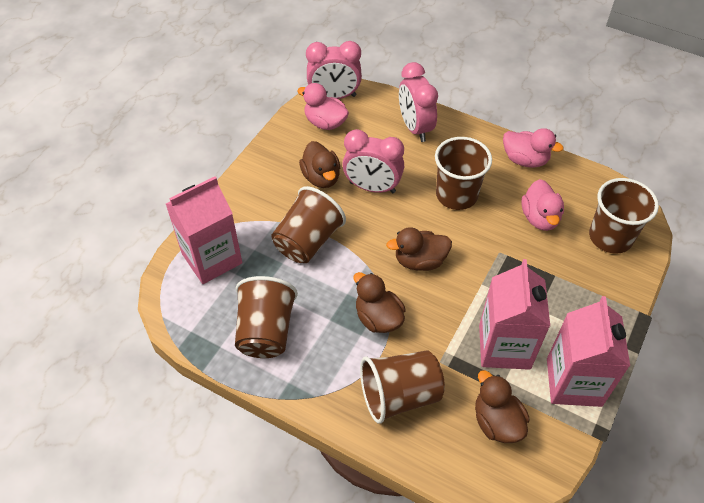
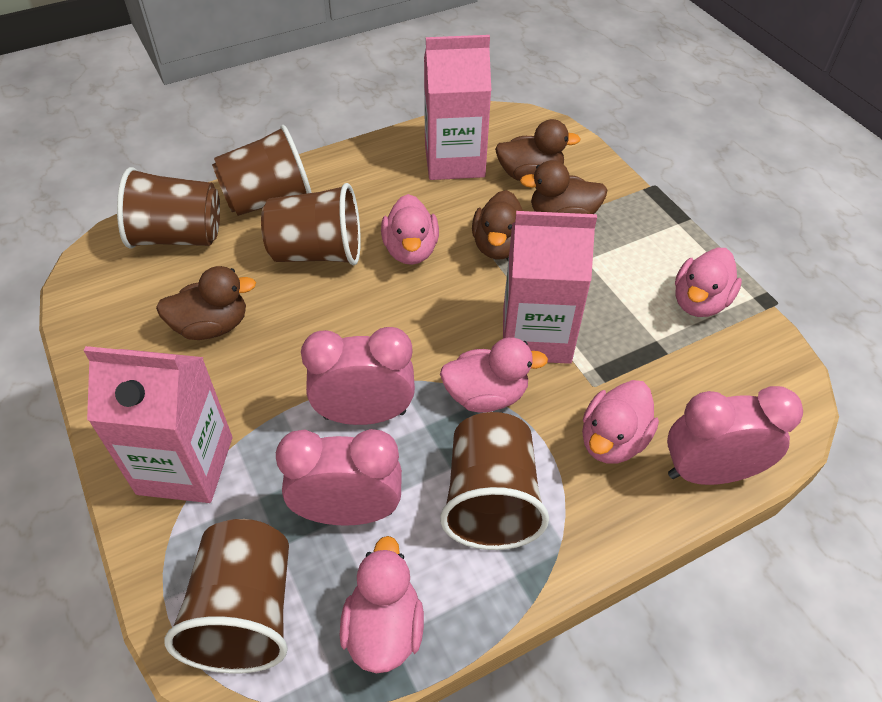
pink duck: [297,83,349,130] [503,128,564,168] [521,179,564,231] = 3 -> [340,536,424,673] [381,194,439,265] [440,337,548,413] [582,380,659,464] [675,248,742,317] = 5

